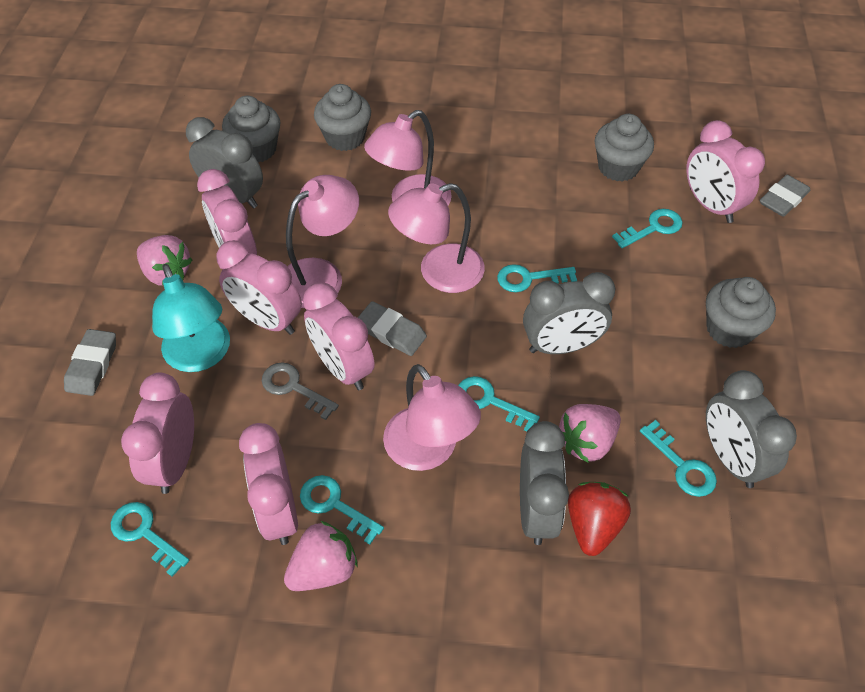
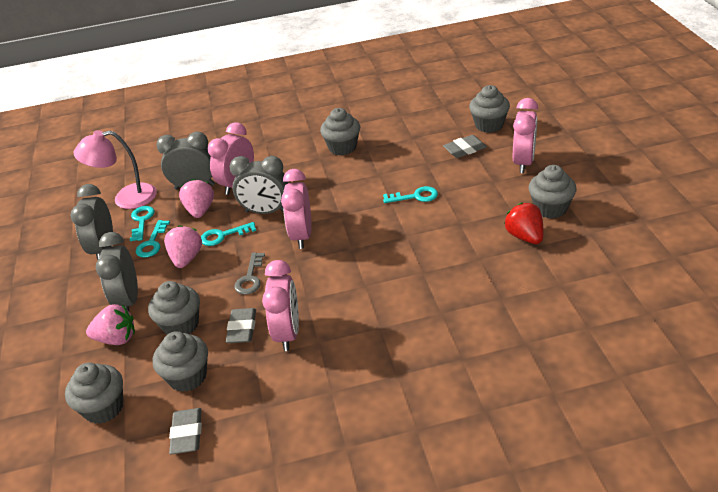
grey cupcake: [222,96,281,163] [314,84,371,151] [595,114,654,182] [706,277,776,348] = 4 -> [65,362,123,424] [148,281,200,335] [153,331,208,392] [320,108,360,155] [469,85,510,133] [528,165,576,219] = 6
pink clock: [121,373,194,494] [197,169,257,255] [217,240,302,335] [239,423,298,545] [303,282,375,390] [686,120,765,223] = 6 -> [208,122,254,195] [262,260,299,351] [281,169,312,249] [513,98,538,173] = 4
pink lamp: [286,175,359,308] [364,110,452,205] [383,364,481,471] [388,183,485,293] = 4 -> [74,130,157,209] = 1
turquoise key: [111,502,189,577] [300,475,384,545] [458,376,540,432] [497,264,577,292] [612,209,683,248] [640,420,717,497] = 6 -> [130,206,155,241] [136,220,170,258] [201,222,256,246] [383,186,438,203] = 4
turquoise lamp: [152,264,230,372] = 1 -> none = 0

